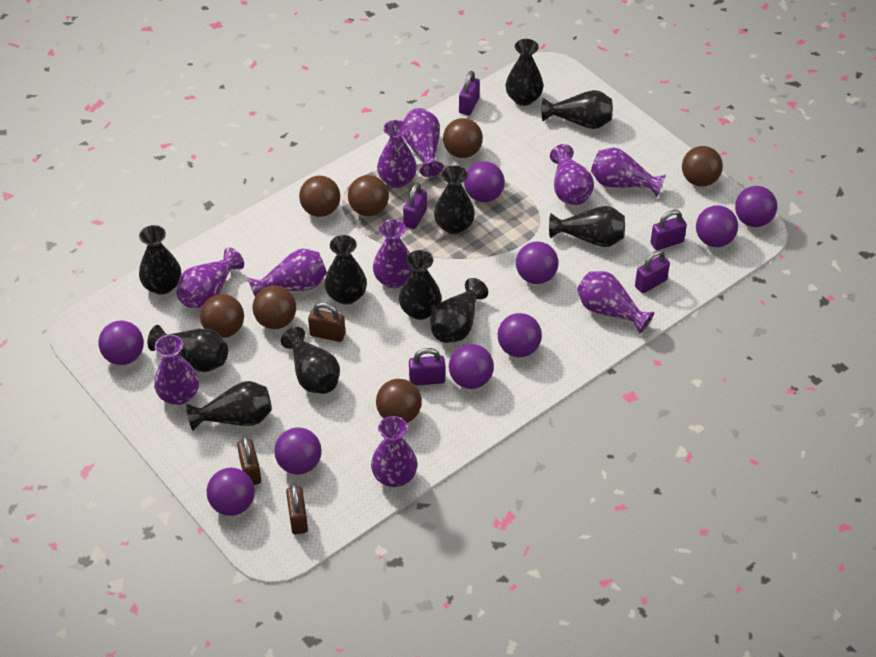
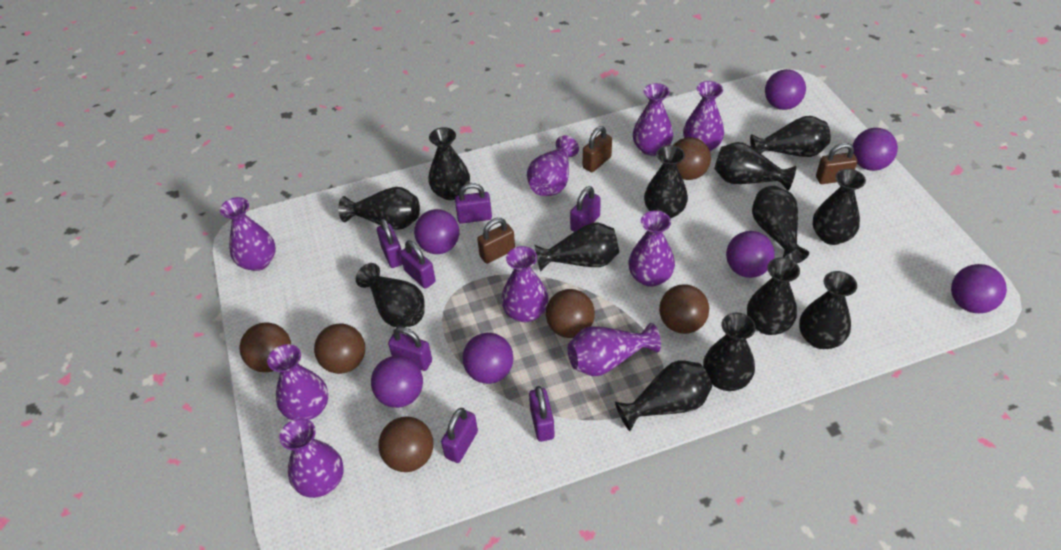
black vase: [139,225,181,295] [148,325,228,372] [186,381,272,431] [281,327,340,394] [325,235,367,305] [399,250,442,320] [430,278,488,343] [434,166,475,234] [506,39,543,106] [542,90,613,129] [549,206,625,247] = 11 -> [338,187,420,230] [356,263,425,327] [428,127,470,200] [534,222,619,272] [615,360,712,431] [644,145,688,219] [703,312,756,391] [715,142,796,191] [747,257,800,335] [750,116,831,157] [752,186,809,263] [799,271,857,349] [813,169,866,245] = 13
brown ball: [200,294,244,338] [253,286,296,329] [299,176,340,217] [348,175,389,216] [376,379,422,423] [443,118,483,158] [682,146,723,187] = 7 -> [240,322,291,372] [314,324,365,374] [378,417,433,472] [546,289,595,338] [659,284,709,334] [674,137,711,180] = 6
purple ball: [98,321,144,365] [207,468,255,516] [274,427,322,475] [449,344,494,389] [464,161,505,202] [498,313,542,357] [516,241,558,284] [696,205,738,247] [735,186,777,227] = 9 -> [371,356,423,408] [414,209,459,254] [462,333,513,384] [726,231,775,278] [765,69,806,110] [853,128,898,171] [951,264,1007,313] = 7
purple padlock: [403,183,427,229] [409,348,445,386] [459,71,480,115] [635,250,670,293] [650,210,687,250] = 5 -> [377,218,403,268] [388,327,432,371] [400,240,436,289] [441,408,478,463] [455,183,492,224] [529,386,555,442] [570,186,601,232] = 7
purple vase: [154,335,199,405] [177,247,244,308] [247,249,327,296] [371,416,418,487] [373,219,413,288] [377,120,417,188] [403,108,444,177] [550,144,594,205] [577,271,654,334] [591,147,666,197] = 10 -> [220,197,276,271] [267,344,328,420] [279,418,344,498] [501,246,548,322] [527,135,579,196] [568,323,661,376] [628,210,675,287] [633,83,673,156] [683,81,724,151] = 9

